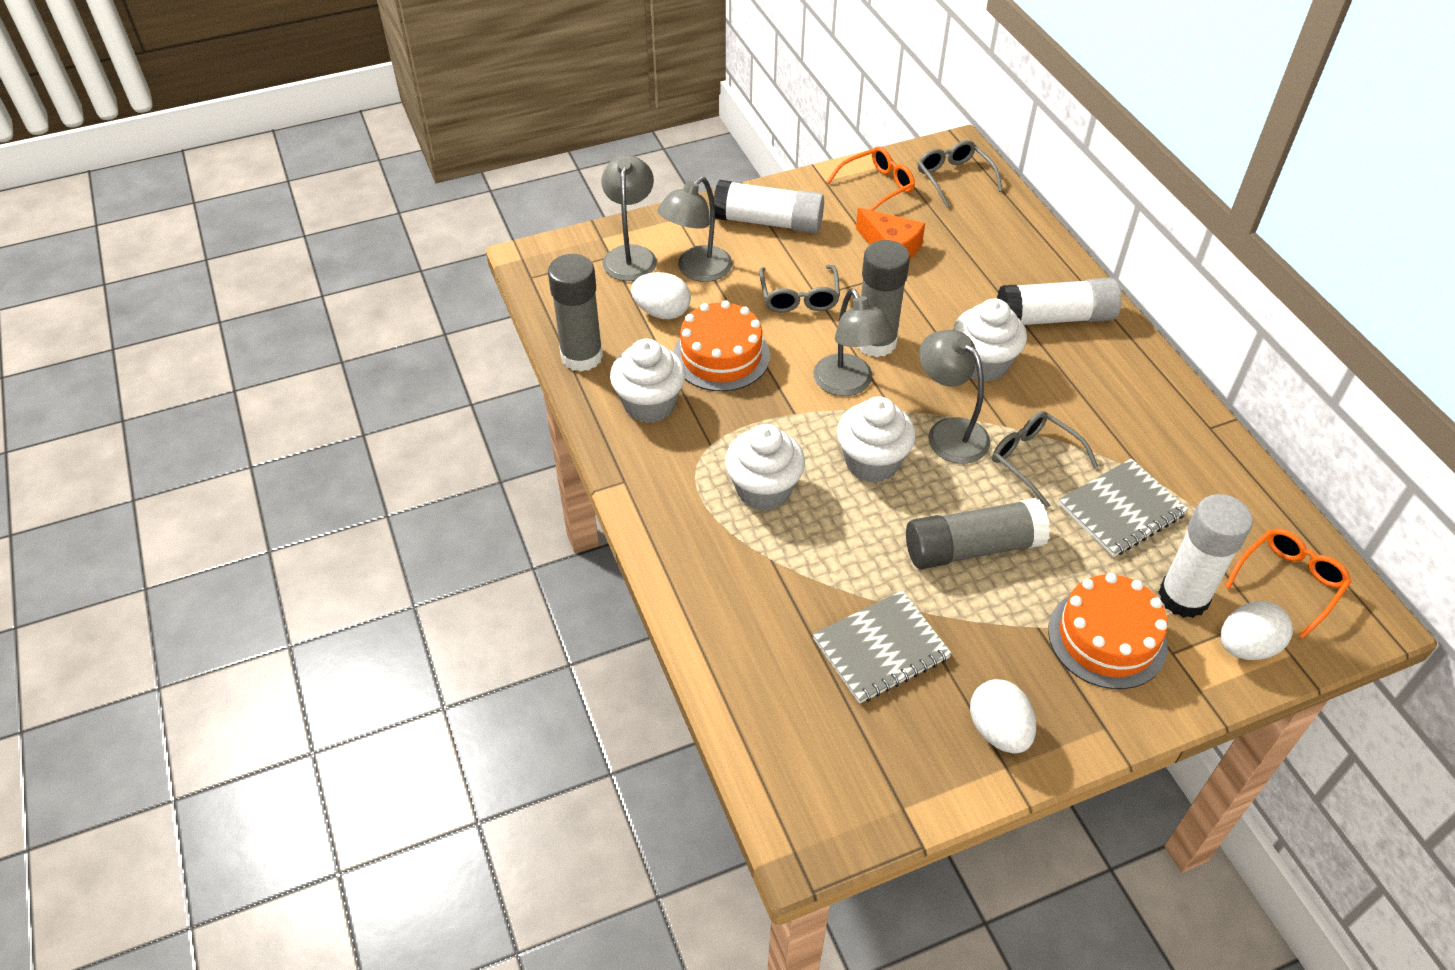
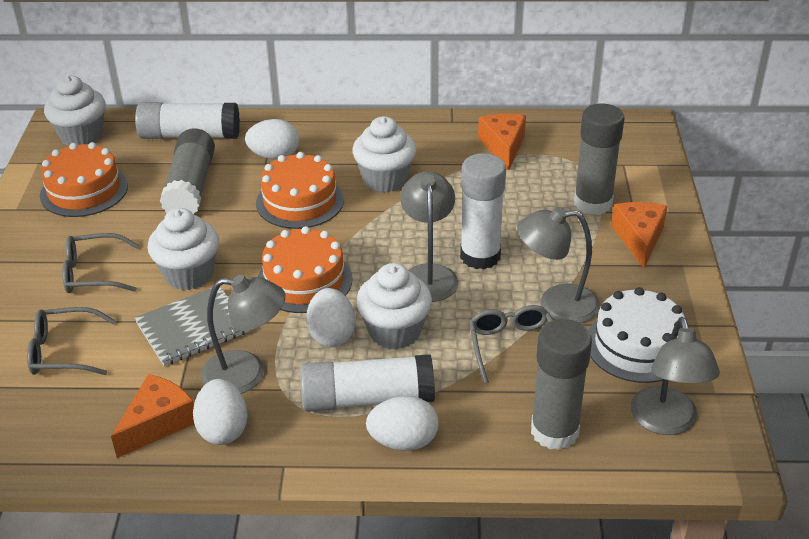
grey notebook: [813,590,952,704] [1058,458,1188,557] = 2 -> [135,287,250,366] = 1
orange cake: [673,300,770,392] [1048,573,1168,689] = 2 -> [40,142,128,217] [256,152,344,229] [258,226,352,313] = 3
orange cheese: [856,208,925,259] = 1 -> [111,374,194,458] [478,114,526,170] [611,202,667,268] = 3
orange glasses: [827,146,915,211] [1225,529,1351,638] = 2 -> none = 0
white cake: none = 0 -> [588,287,685,383] = 1
white egg: [631,272,691,319] [970,679,1036,754] [1220,601,1293,660] = 3 -> [193,379,248,445] [245,119,299,159] [306,288,356,347] [366,396,438,451] = 4

